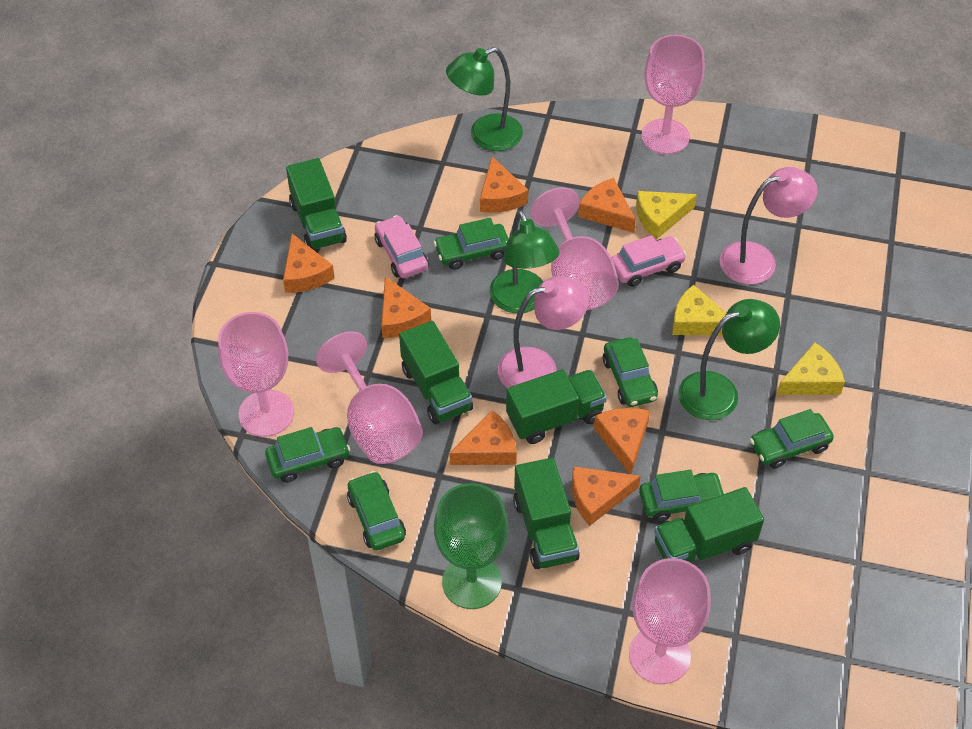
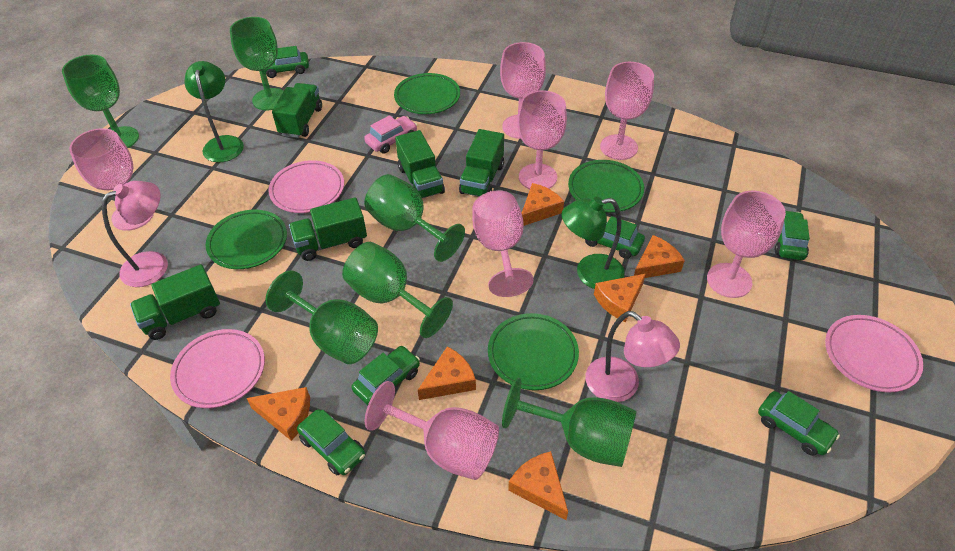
green goblet: [434,483,508,609] = 1 -> [62,55,139,148] [230,17,284,110] [266,270,378,364] [342,242,453,338] [364,174,465,262] [502,378,637,467] = 6
green lamp: [446,47,523,151] [489,210,559,313] [678,299,780,420] = 3 -> [185,61,244,162] [562,196,625,289] = 2
green plate: none = 0 -> [206,210,287,269] [394,73,460,114] [488,313,579,390] [568,160,644,213] = 4
orange cheese: [283,233,335,293] [381,277,431,338] [449,410,517,465] [480,157,528,213] [572,466,641,526] [578,178,636,233] [594,408,650,474] = 7 -> [247,387,310,441] [418,346,476,400] [508,451,568,520] [522,183,564,226] [594,274,646,322] [634,235,685,278] = 6
pink car: [375,215,428,278] [611,235,687,287] = 2 -> [364,115,417,154] = 1
pink goblet: [218,312,294,437] [316,331,423,464] [531,187,619,311] [629,558,711,684] [641,35,705,154] = 5 -> [69,128,154,231] [365,381,499,480] [473,190,534,297] [500,42,546,139] [517,90,567,189] [600,62,654,160] [707,191,786,298] = 7
pink plate: none = 0 -> [170,329,265,408] [268,160,344,213] [825,315,923,393] = 3
yellow cheese: [636,191,697,240] [672,285,726,335] [777,343,845,395] = 3 -> none = 0

